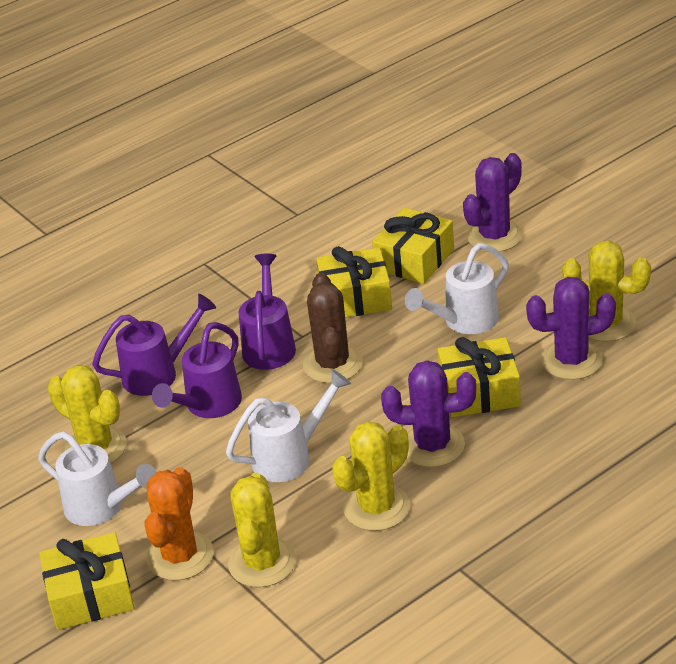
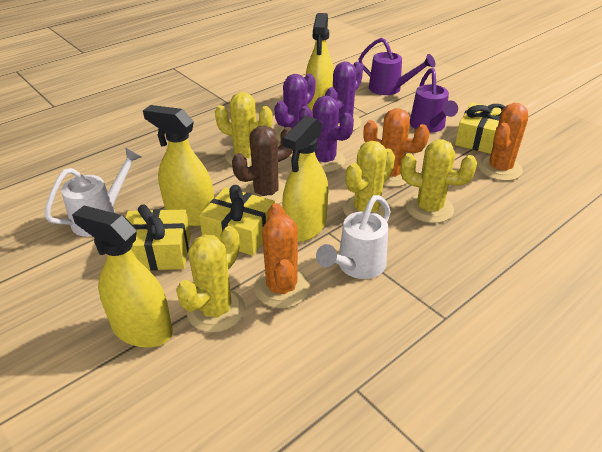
orange cactus: [145,467,214,580] = 1 -> [254,203,310,308] [364,108,430,187] [478,103,528,181] = 3
purple watering can: [92,294,216,396] [152,322,242,418] [239,254,296,370] = 3 -> [358,38,435,95] [410,68,458,133] = 2
white watering can: [38,431,156,526] [226,369,351,482] [405,243,509,334] = 3 -> [44,147,141,237] [316,195,390,279] = 2
yellow gift: [39,532,135,630] [316,246,392,318] [372,208,454,284] [438,337,521,417] = 4 -> [125,204,191,271] [199,185,275,256] [455,102,505,154] = 3
yellow spray bottle: none = 0 -> [72,206,173,348] [143,105,214,226] [282,116,328,242] [306,13,334,113] = 4

